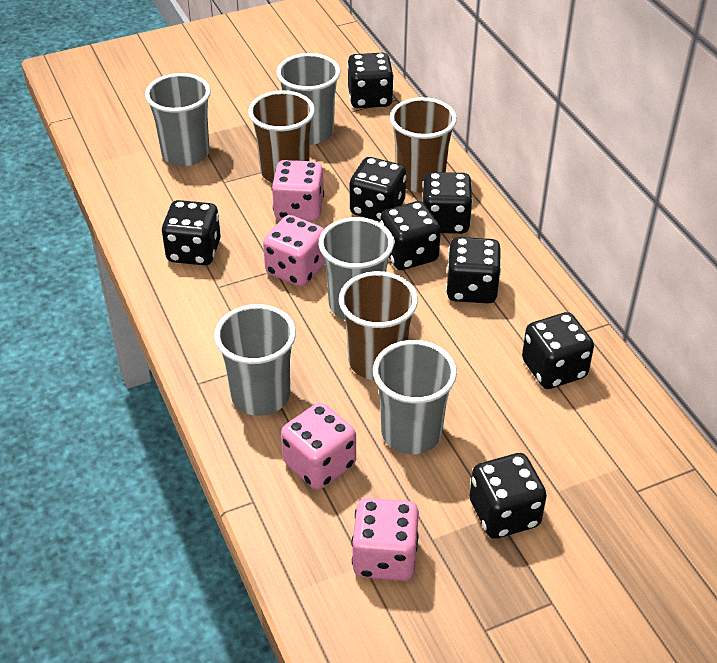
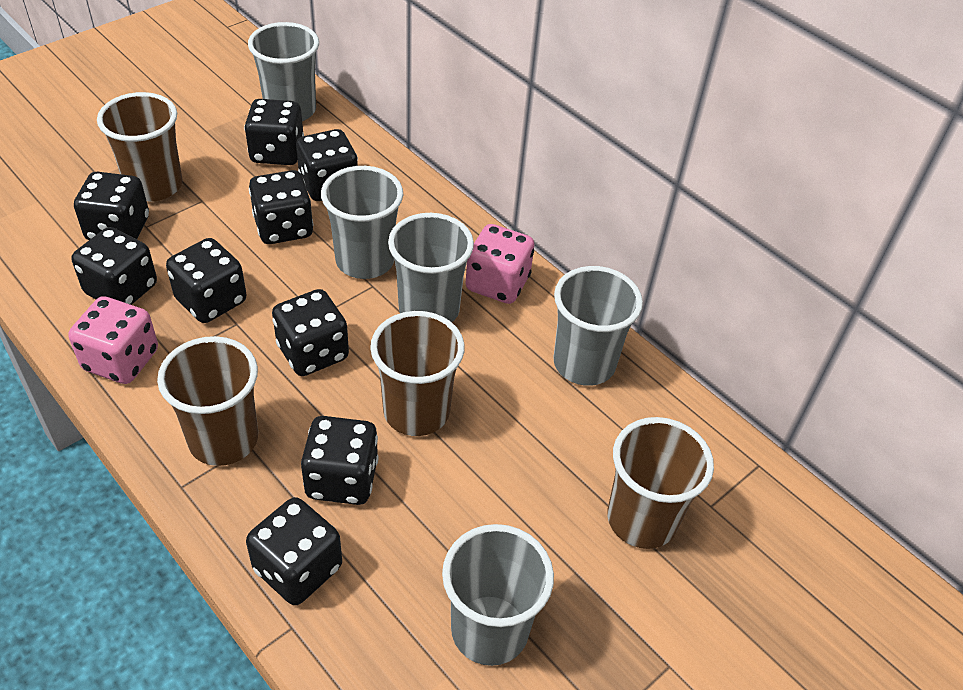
black dice: [161,200,221,265] [347,53,394,108] [350,157,406,221] [380,201,441,270] [422,172,473,234] [446,237,501,303] [470,453,547,539] [522,312,594,389] = 8 -> [72,227,157,305] [74,172,149,240] [166,238,247,323] [244,99,304,165] [246,497,342,605] [249,170,314,244] [272,289,349,376] [296,129,358,201] [301,416,379,505] = 9
brown cup: [248,90,315,183] [339,271,418,380] [390,97,457,193] = 3 -> [97,92,182,202] [157,336,258,466] [370,311,465,436] [607,417,714,549] = 4
pink dice: [263,215,325,287] [272,160,324,222] [281,403,356,490] [352,498,419,581] = 4 -> [68,296,158,384] [465,224,535,304] = 2

